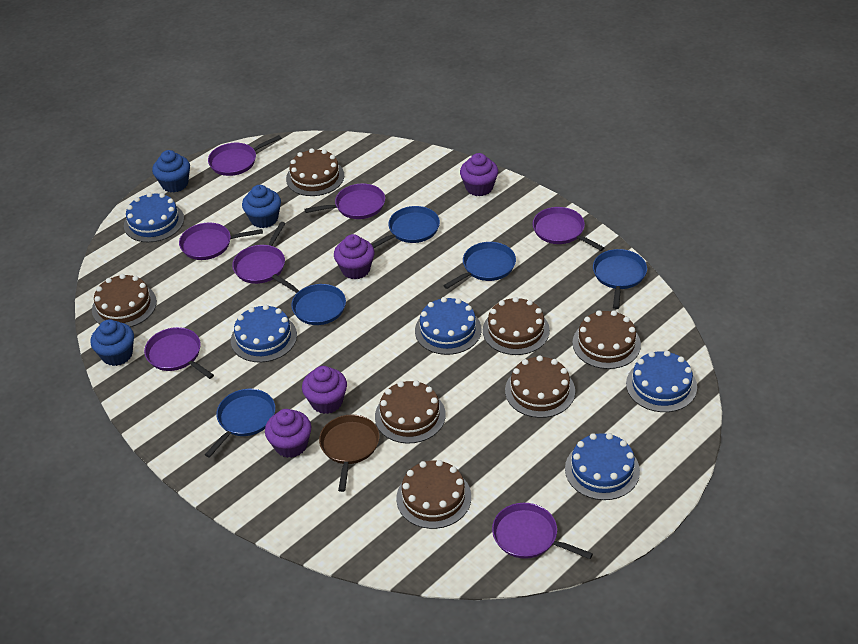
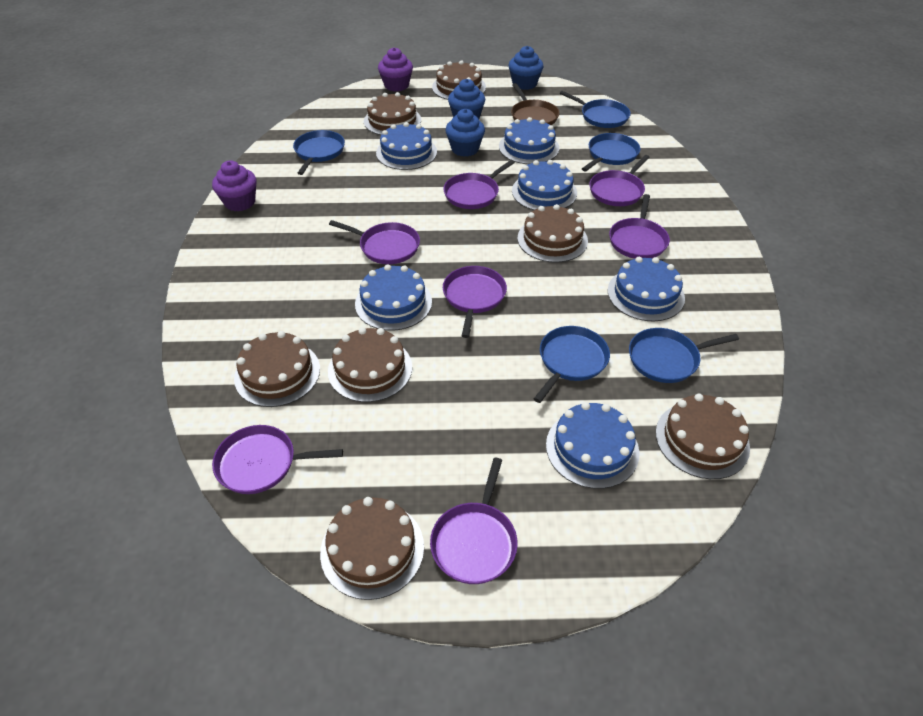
blue cake: [124,193,184,242] [231,305,297,362] [415,297,482,355] [565,433,640,500] [626,351,697,412] = 5 -> [355,264,432,331] [376,122,437,170] [499,117,559,164] [512,160,577,210] [546,402,640,489] [608,257,685,321] = 6
purple cupcake: [265,409,311,458] [302,366,347,414] [334,234,375,279] [460,153,498,196] = 4 -> [212,160,257,211] [378,47,413,92] = 2

